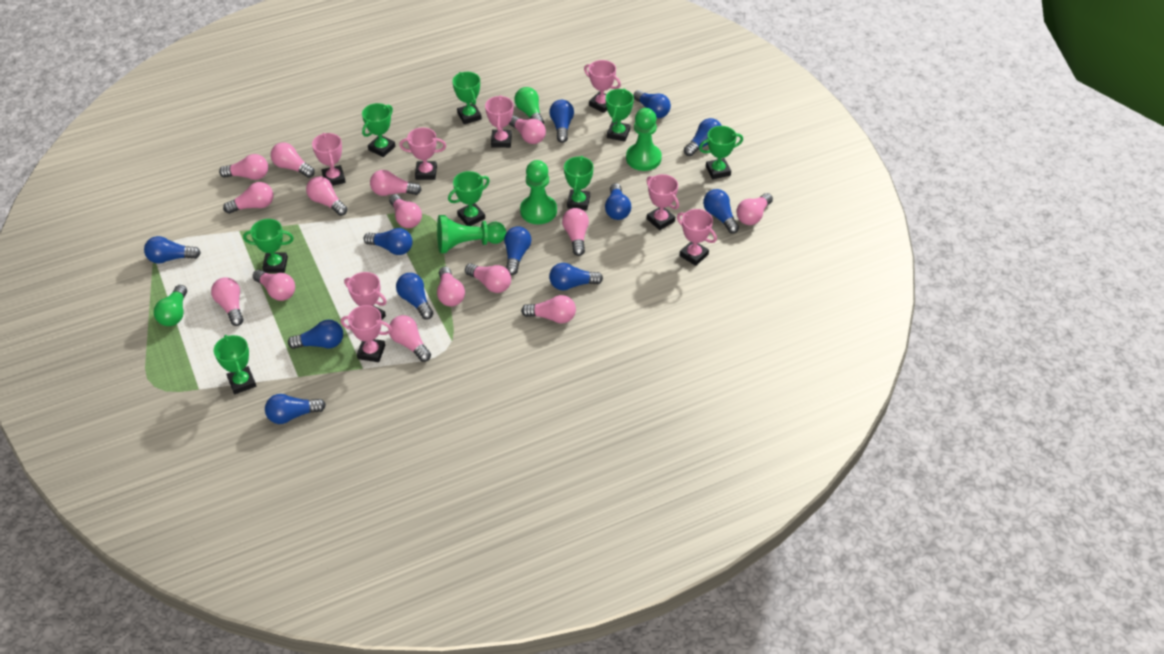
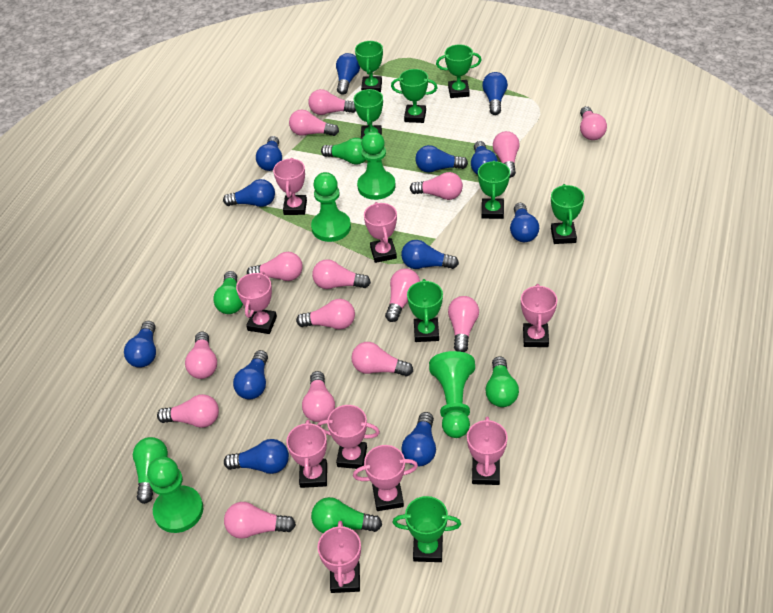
green light bulb: [154,285,187,326] [514,87,544,124] = 2 -> [133,437,168,504] [213,271,243,314] [311,497,382,533] [321,138,366,165] [485,356,519,407] = 5
green pawn: [437,215,506,253] [520,160,557,224] [626,108,662,171] = 3 -> [147,457,203,533] [311,172,351,242] [357,131,395,200] [429,351,475,438] = 4
pink trophy: [312,133,346,186] [341,305,392,362] [344,272,387,320] [399,128,446,180] [485,95,514,148] [584,60,621,113] [646,174,679,230] [677,209,717,266] = 8 -> [236,271,277,334] [273,158,307,215] [286,420,327,488] [317,405,380,469] [318,521,361,593] [353,445,418,511] [364,202,397,263] [467,416,508,485] [521,284,557,347] = 9

